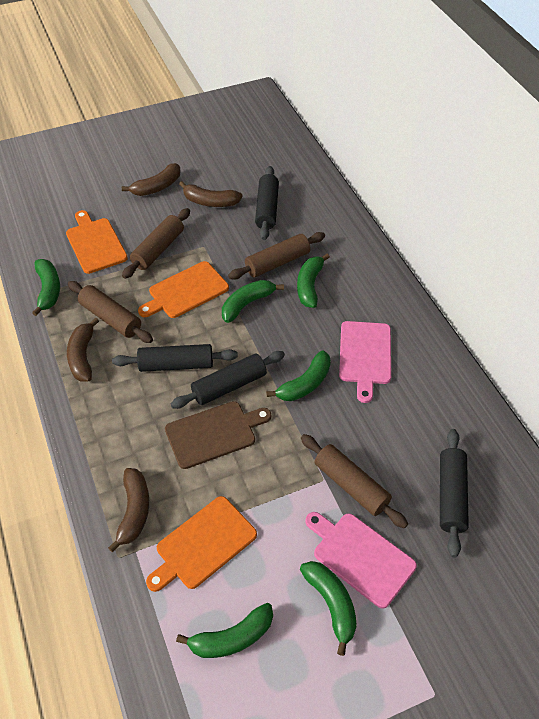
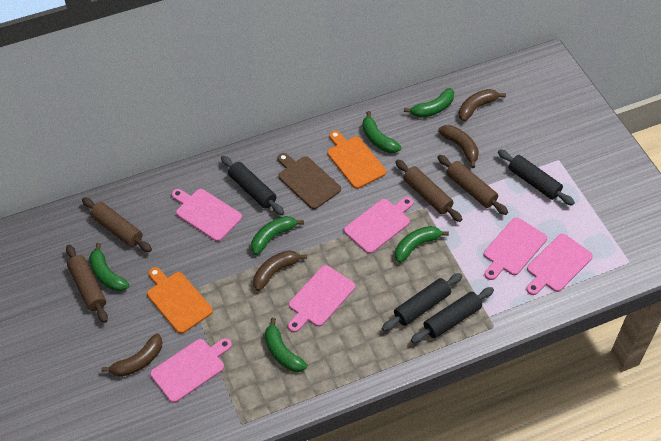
orange cutting board: [66,210,128,274] [138,261,229,318] [146,496,257,592] = 3 -> [147,267,213,334] [327,130,386,189] = 2
pink cutting board: [305,512,417,609] [339,321,391,403] = 2 -> [150,338,232,403] [172,189,242,241] [288,265,355,332] [344,197,413,254] [484,218,547,280] [526,234,593,295] = 6

